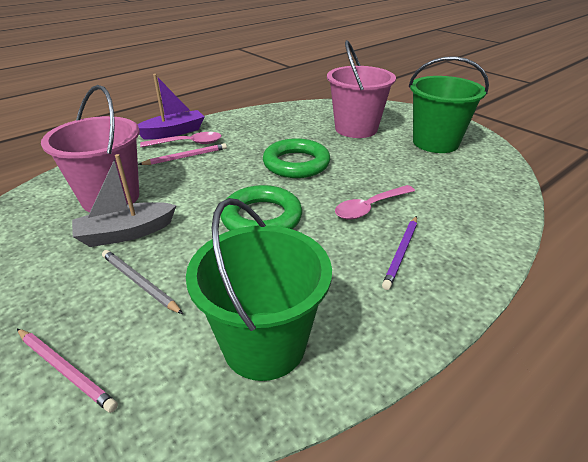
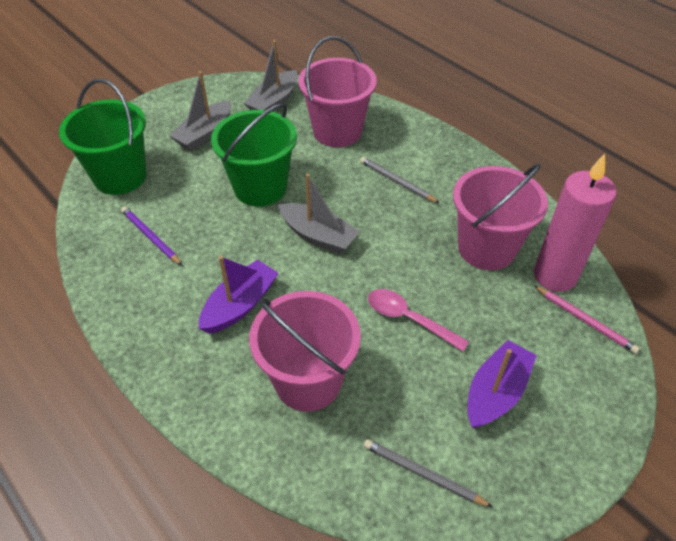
green ring: [220,185,302,231] [263,138,330,178] = 2 -> none = 0
grey boat: [72,154,177,247] = 1 -> [169,71,231,151] [244,40,298,112] [278,174,360,254] = 3
grey pencil: [102,250,183,314] = 1 -> [360,157,439,203] [364,439,493,507] = 2
pink bucket: [41,85,140,212] [327,40,396,138] = 2 -> [249,291,361,412] [298,36,377,147] [453,164,548,270] = 3
pink candle: none = 0 -> [534,154,617,292] = 1
pink pencil: [17,329,118,413] [138,143,227,165] = 2 -> [534,285,640,354] = 1
pink spoon: [140,132,221,147] [335,185,415,219] = 2 -> [368,289,469,352] = 1
purple boat: [137,74,204,140] = 1 -> [199,256,278,334] [467,340,537,428] = 2

